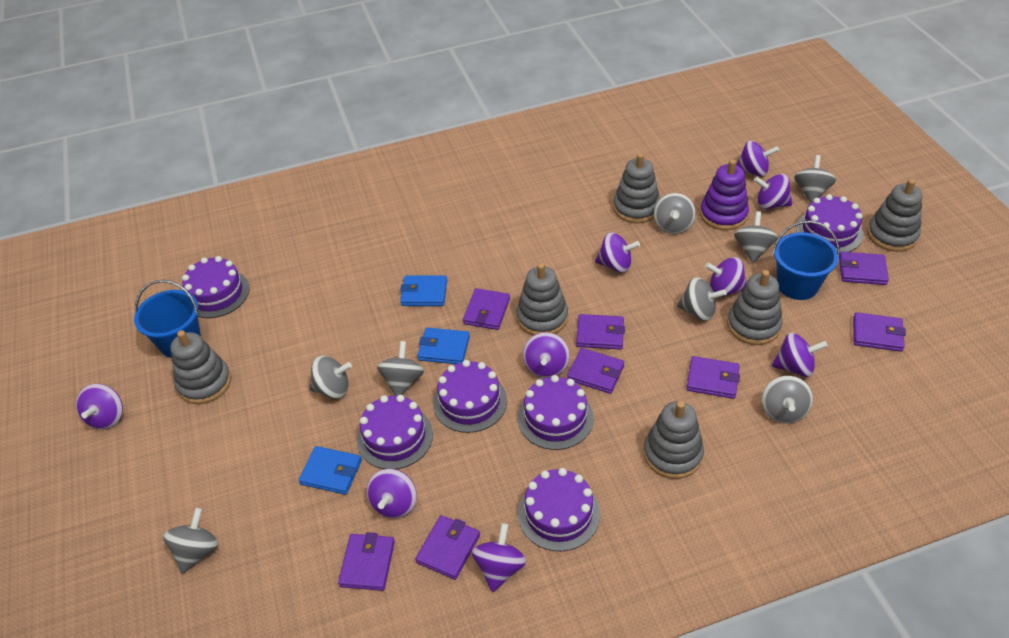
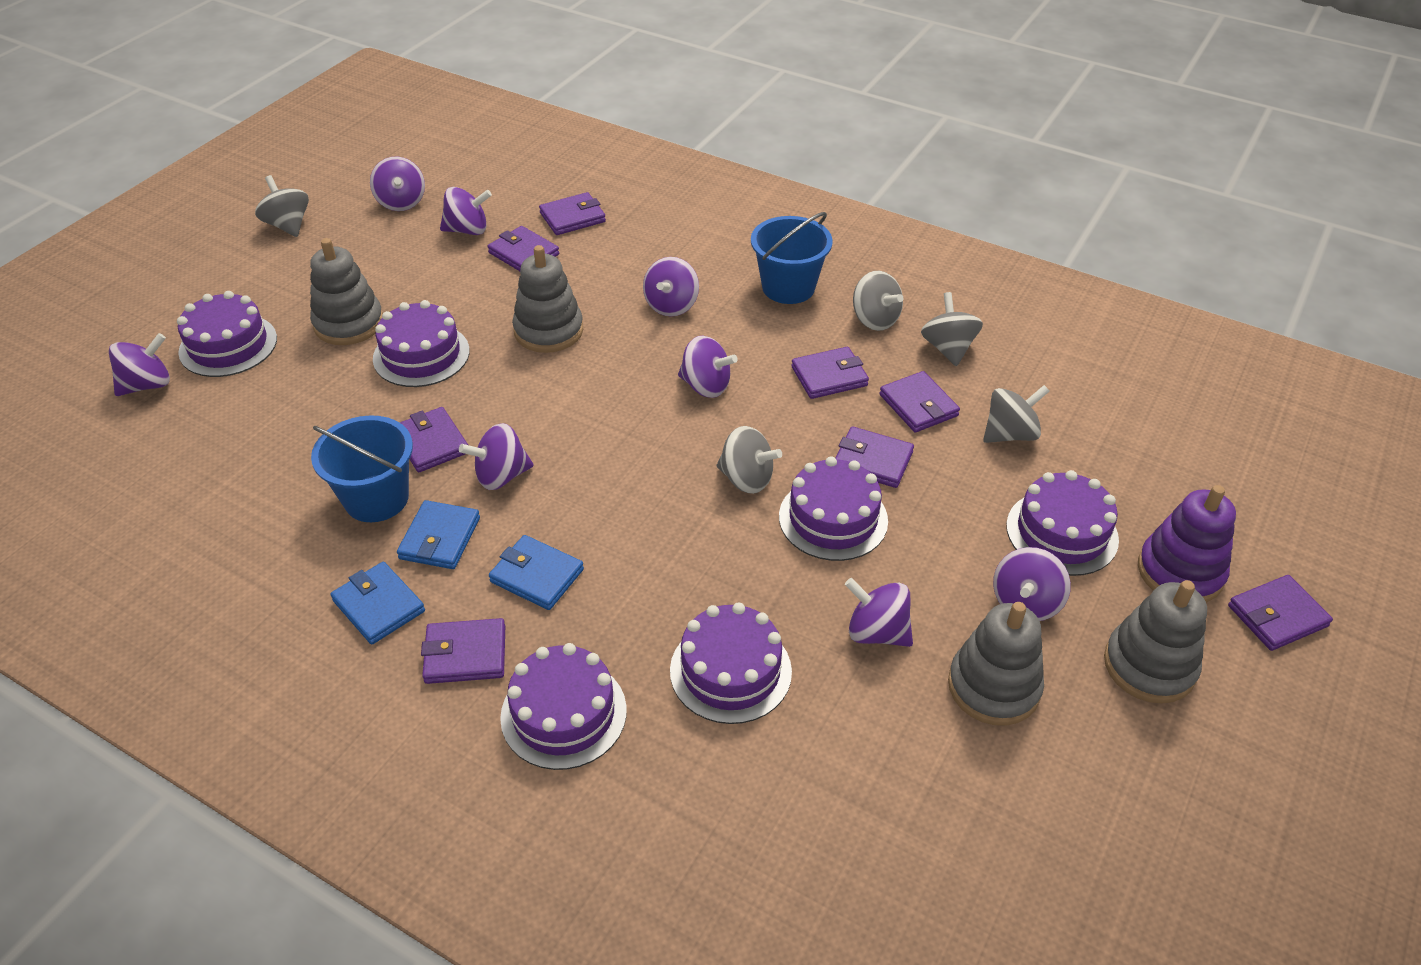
grey spinning top: [163,508,218,574] [309,356,352,399] [377,341,424,396] [654,193,696,234] [677,277,727,321] [734,211,778,263] [762,376,813,423] [794,155,836,203] = 8 -> [255,175,309,237] [717,426,782,494] [853,271,903,331] [921,292,983,366] [983,385,1050,443] = 5
grey stacking toy: [170,330,231,404] [516,263,568,336] [613,153,660,223] [644,401,704,479] [727,270,783,345] [867,179,922,252] = 6 -> [310,238,383,345] [512,245,583,353] [948,602,1044,726] [1104,580,1207,704] = 4
purple spinning top: [76,384,123,430] [367,469,417,518] [472,523,526,592] [523,332,570,378] [595,233,640,273] [705,257,747,297] [736,141,779,177] [754,174,792,210] [772,333,828,377] = 9 -> [109,333,170,396] [370,156,425,211] [440,187,492,235] [459,423,534,490] [643,257,699,317] [678,336,738,398] [845,578,913,647] [993,547,1071,621] = 8

